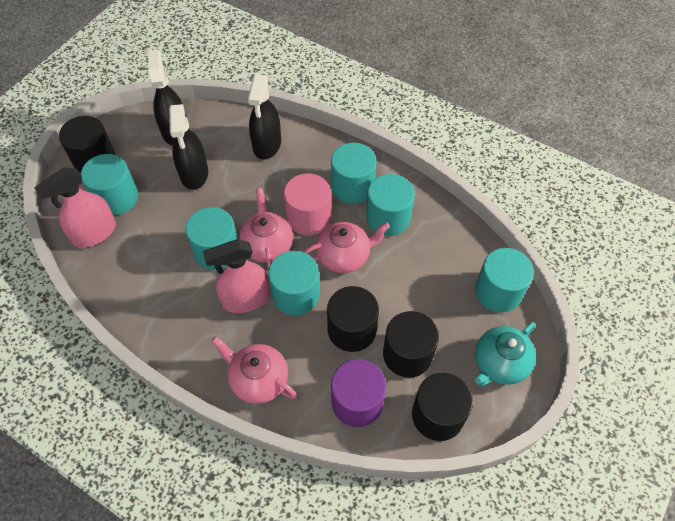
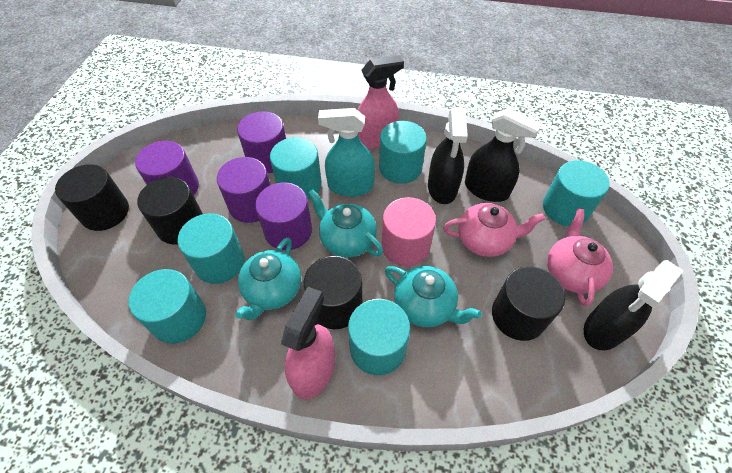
pink teapot: [212,336,297,404] [239,188,293,271] [304,222,390,273] = 3 -> [443,203,545,257] [547,209,613,307] = 2
purple cylinder: [331,359,386,427] = 1 -> [135,141,199,195] [217,157,271,223] [237,111,286,173] [255,182,312,250] = 4
turquoise spray bottle: none = 0 -> [318,108,375,197] = 1
turquoise teapot: [475,322,536,386] = 1 -> [235,238,301,320] [308,189,383,258] [385,266,482,328] = 3

